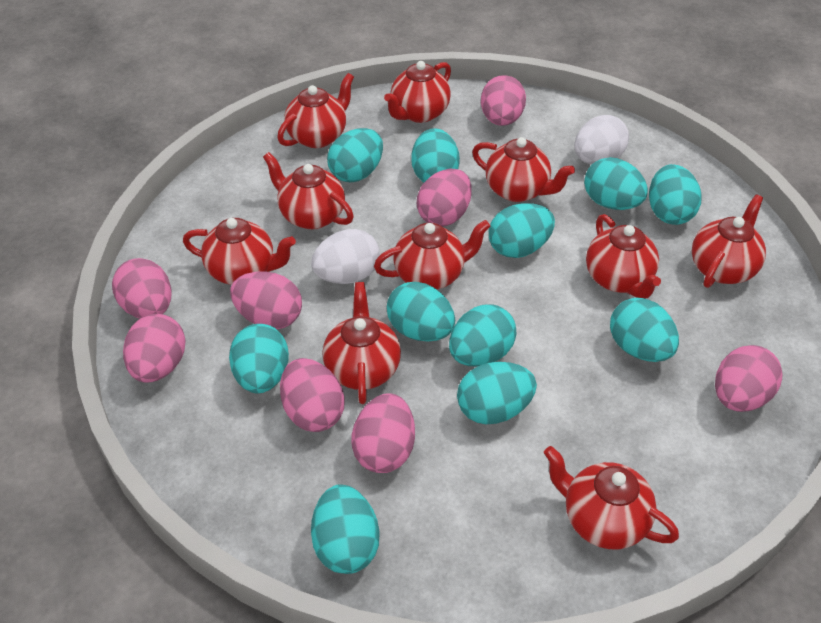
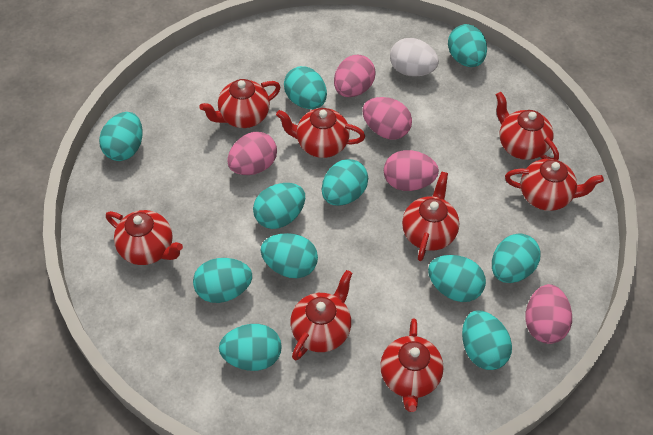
pink egg: [112,258,171,319] [123,314,186,383] [230,271,302,329] [280,358,345,432] [352,393,415,473] [417,169,472,227] [481,75,526,126] [715,345,783,412] = 8 -> [227,132,277,175] [334,55,376,97] [363,97,412,140] [384,150,439,191] [525,284,572,344] = 5
red teapot: [183,218,296,285] [263,152,354,229] [277,73,354,148] [323,282,401,404] [374,220,490,290] [384,61,451,123] [472,137,575,202] [544,446,679,550] [586,214,661,299] [692,194,766,288] = 10 -> [106,210,183,265] [199,79,280,128] [276,108,365,158] [290,270,352,360] [380,318,444,412] [402,171,459,261] [496,92,559,160] [505,159,604,211] = 8
white egg: [311,229,380,284] [574,115,629,165] = 2 -> [390,38,439,77] = 1

